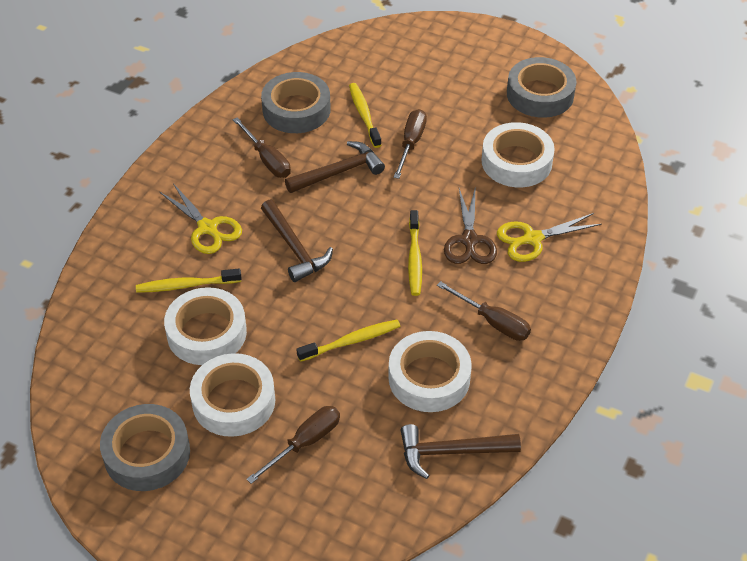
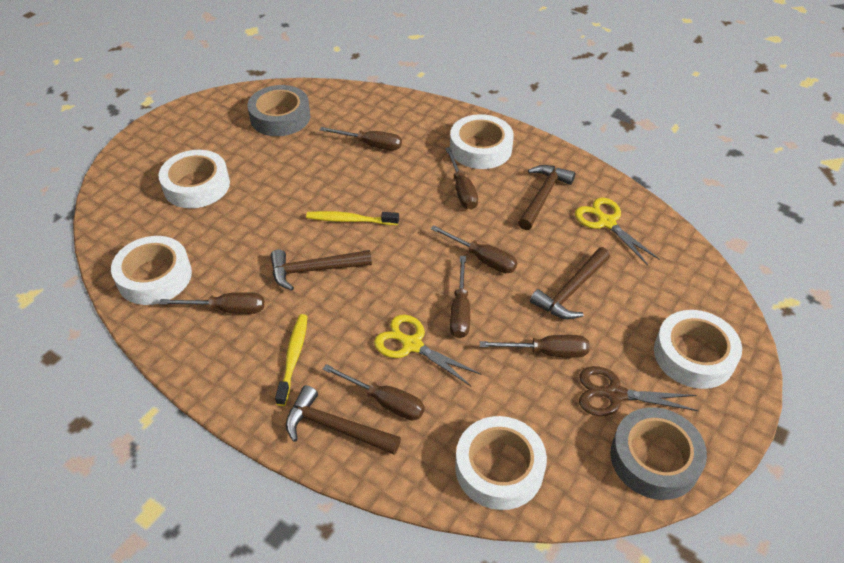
brown hammer: [261,200,333,282] [285,141,385,193] [401,424,521,479] = 3 -> [271,249,372,291] [286,385,401,455] [518,165,575,230] [530,247,610,319] = 4
brown screwdriver: [233,117,291,178] [247,406,340,484] [393,109,427,179] [437,281,531,341] = 4 -> [159,292,264,314] [320,127,402,150] [323,364,425,420] [431,225,517,273] [445,147,478,210] [450,256,470,338] [480,335,590,358] = 7
grey tape: [100,404,190,491] [261,72,331,133] [507,57,576,118] = 3 -> [248,85,310,136] [610,407,707,500] = 2
white tape: [164,287,247,365] [190,353,275,437] [388,331,472,412] [482,122,555,187] = 4 -> [111,236,192,305] [159,150,230,208] [450,114,514,169] [455,416,547,510] [654,310,742,389] = 5
yellow toothbrush: [136,268,242,293] [297,320,400,362] [349,83,381,148] [408,210,422,296] = 4 -> [275,314,308,406] [306,211,399,225] = 2

